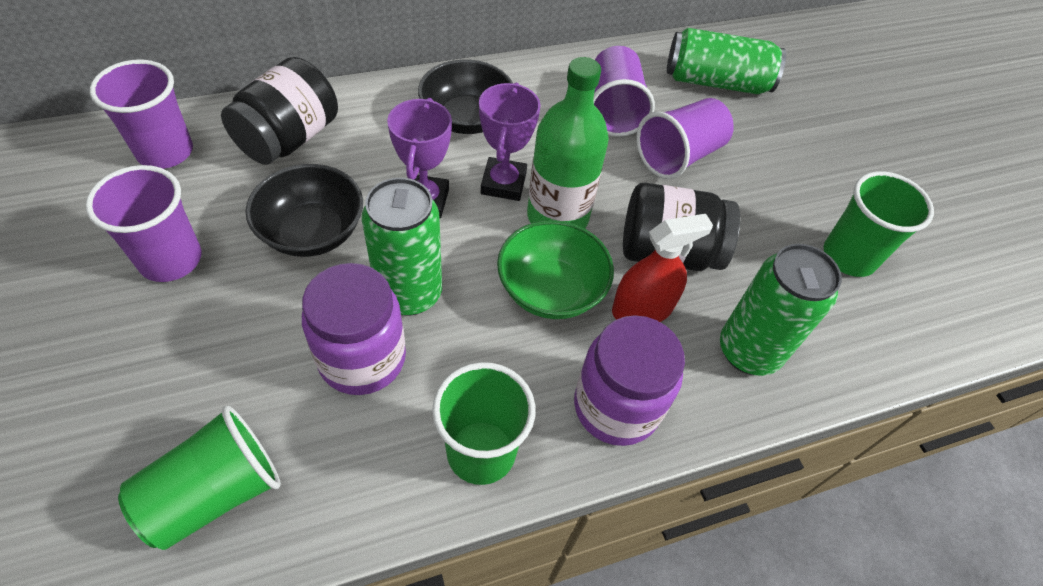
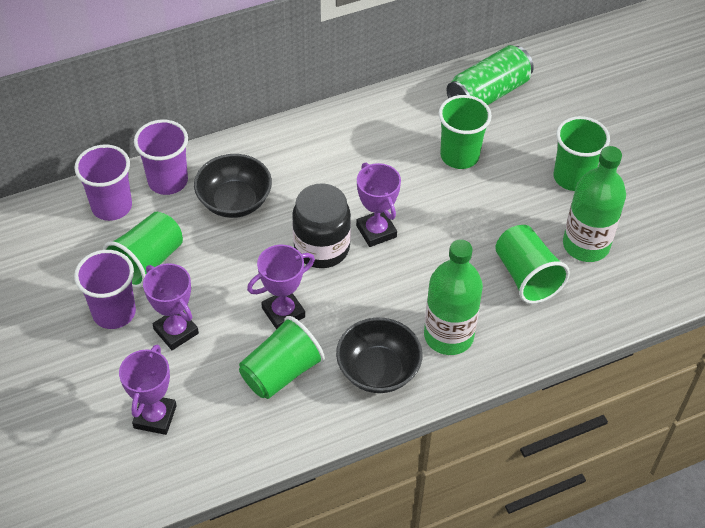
black jar: [221,57,338,165] [623,183,740,271] = 2 -> [292,183,351,268] = 1
green bottle: [527,57,609,229] = 1 -> [424,240,483,355] [563,146,626,262] = 2
green bowl: [497,220,614,319] = 1 -> none = 0
green can: [361,178,442,315] [667,28,786,94] [720,244,842,376] = 3 -> [447,45,534,105] = 1
green cup: [118,406,281,550] [432,362,535,485] [823,171,934,277] = 3 -> [103,212,183,288] [239,316,325,399] [439,95,492,169] [495,225,570,304] [554,116,610,191] = 5
purple cup: [85,165,202,282] [90,60,193,169] [594,46,655,137] [636,98,734,179] = 4 -> [74,144,132,221] [74,250,136,329] [134,120,188,195] = 3
purple jar: [302,263,406,395] [574,315,685,446] = 2 -> none = 0
purple trophy: [387,98,452,219] [479,83,541,201] = 2 -> [119,345,177,435] [143,263,199,350] [247,245,315,330] [356,163,401,247] = 4
red spray bottle: [612,214,713,322] = 1 -> none = 0

